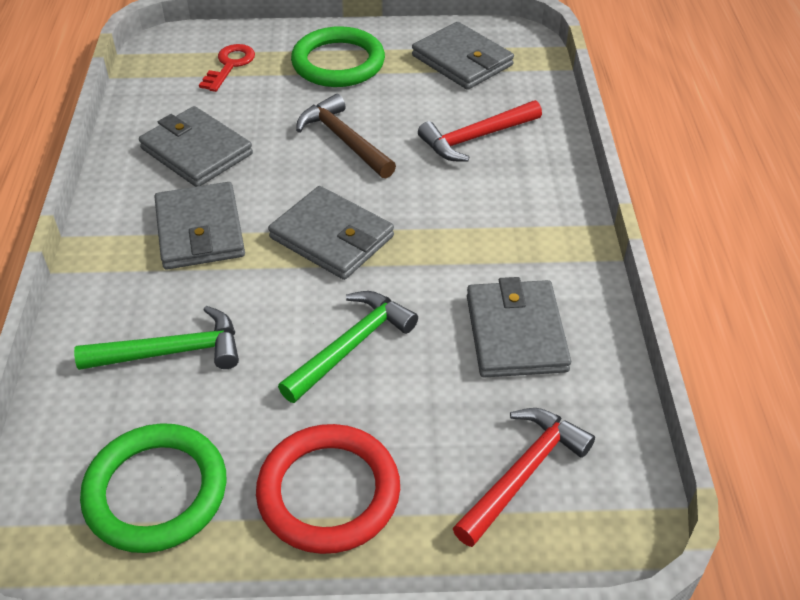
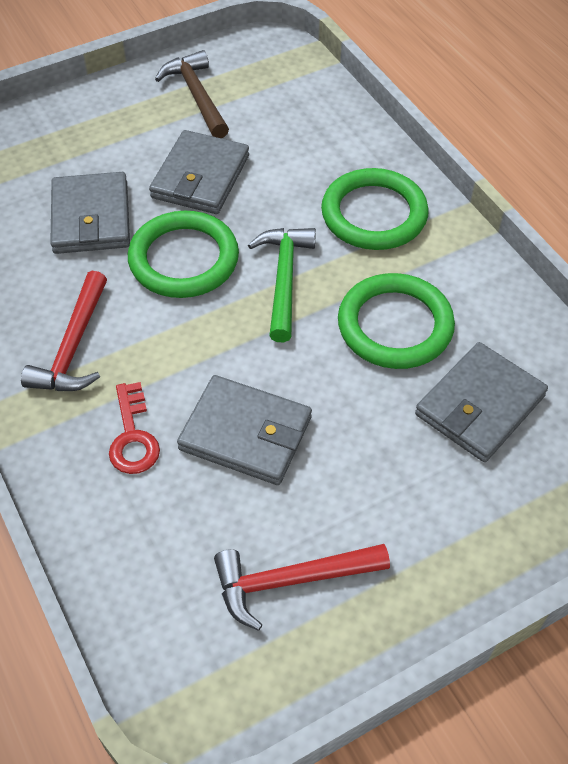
green hammer: [74,306,239,370] [278,291,418,403] = 2 -> [248,228,316,342] = 1
green ring: [80,423,227,553] [291,26,385,87] = 2 -> [128,211,239,298] [321,168,429,250] [338,273,455,369] = 3
grey wallet: [139,106,253,187] [154,182,245,270] [268,186,394,280] [412,22,514,90] [467,277,571,377] = 5 -> [50,172,130,254] [149,130,249,214] [177,375,312,485] [415,342,548,462] = 4
red ring: [256,424,400,554] = 1 -> none = 0

